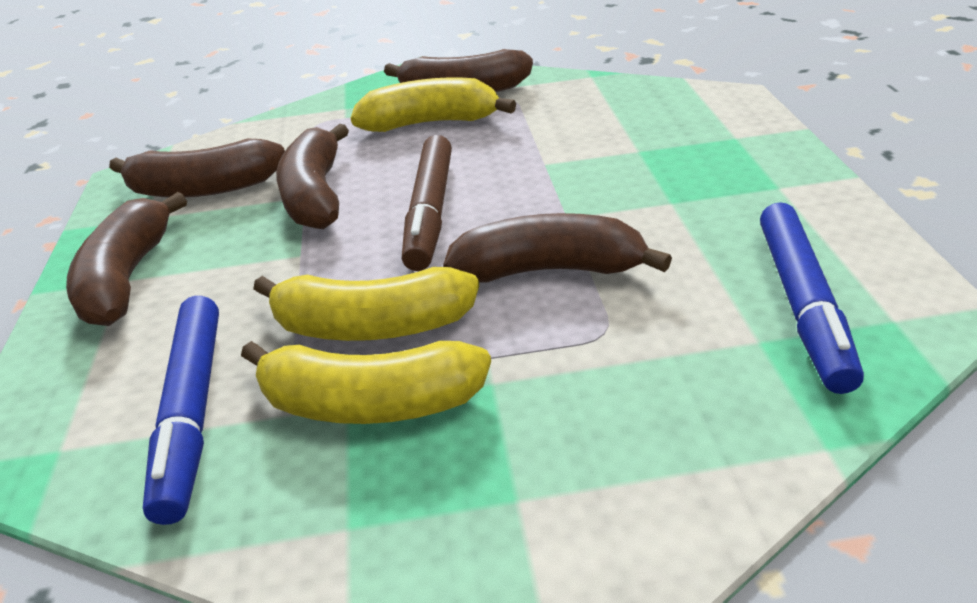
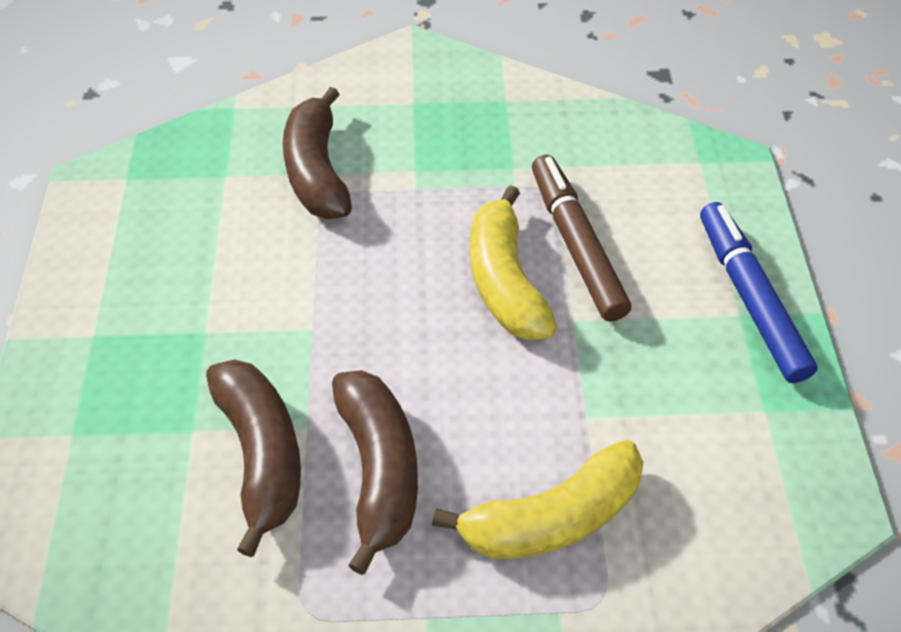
blue marker: [143,296,219,525] [760,202,864,394] = 2 -> [700,202,818,383] = 1
brown banana: [66,192,187,326] [109,139,285,198] [276,124,349,229] [384,49,533,92] [443,213,672,283] = 5 -> [206,359,301,557] [283,87,352,219] [332,370,418,575] = 3
yellow banana: [241,341,491,424] [253,267,479,341] [351,77,516,132] = 3 -> [432,440,644,559] [470,185,557,340] = 2

